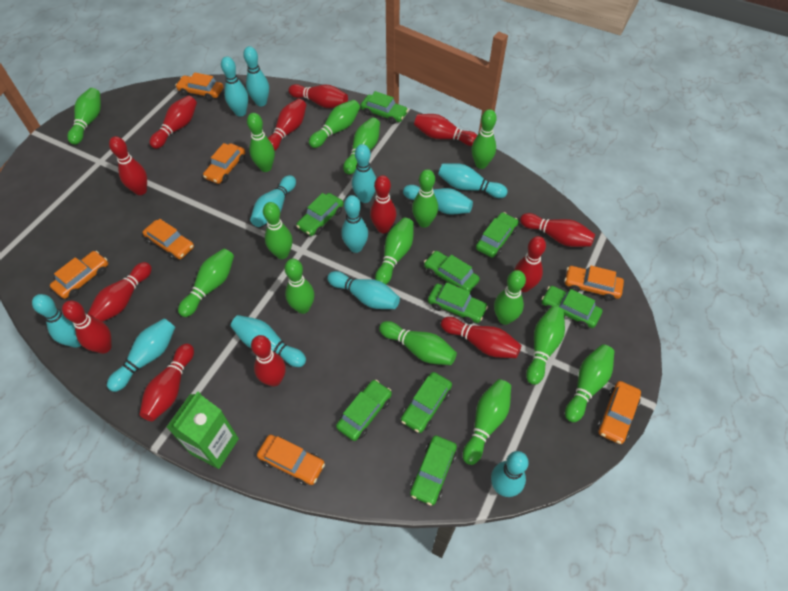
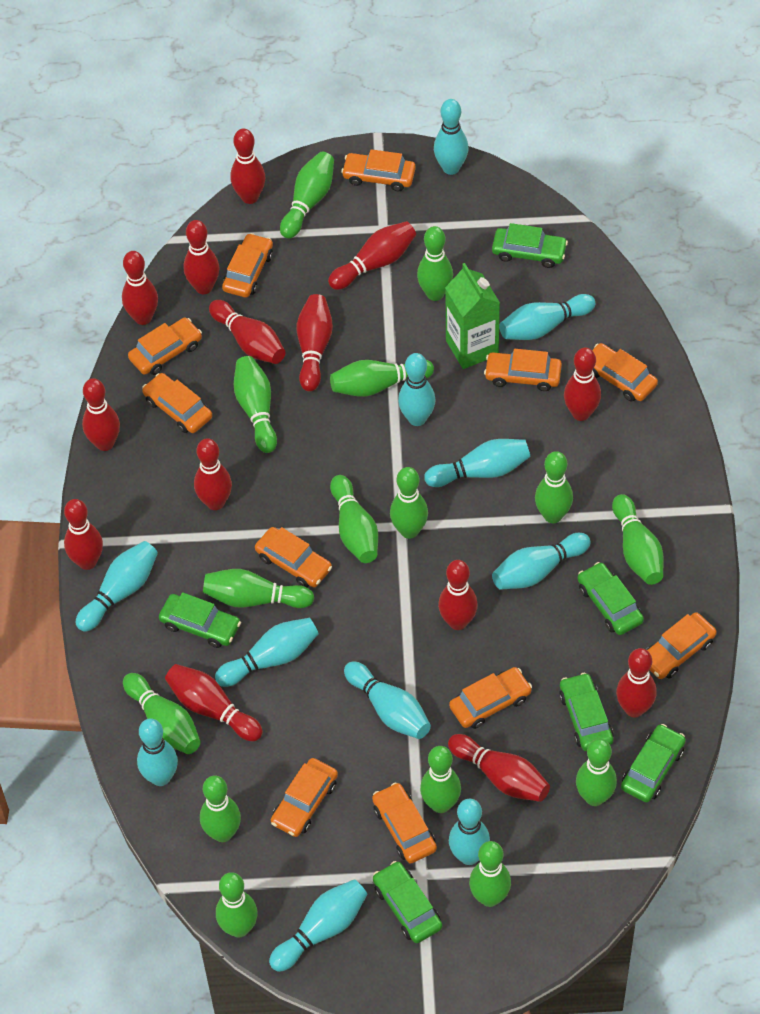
green car: [297,193,344,236] [336,380,392,441] [360,91,408,124] [401,372,452,433] [410,435,457,505] [424,251,480,292] [428,282,488,324] [476,212,518,258] [542,286,602,329] = 9 -> [159,592,241,648] [373,861,442,943] [492,223,568,268] [559,673,613,751] [578,562,644,635] [621,724,686,803] = 6
orange car: [50,251,108,299] [143,219,194,260] [175,72,223,101] [203,143,245,184] [257,435,325,485] [565,266,624,301] [597,381,641,444] = 7 -> [128,318,202,375] [142,373,212,433] [222,233,273,297] [255,527,332,587] [271,758,338,837] [341,149,416,191] [372,782,437,863] [449,667,532,729] [484,349,562,391] [592,343,658,402] [646,612,717,679] = 11
red bowling pin: [62,300,112,354] [87,262,152,322] [109,136,147,195] [139,344,194,421] [149,96,197,149] [251,335,286,387] [268,99,306,151] [288,84,348,108] [370,175,396,233] [414,114,477,146] [441,317,521,358] [514,236,546,292] [520,213,595,247] = 13 -> [64,499,103,570] [82,378,120,451] [122,251,158,325] [165,664,263,741] [184,220,219,294] [194,438,232,510] [209,300,286,364] [230,128,265,204] [297,294,333,391] [328,221,416,290] [438,560,478,630] [448,734,550,802] [564,347,601,421] [616,648,657,717] = 14
turquoise bowling pin: [32,294,81,348] [107,318,175,392] [221,56,248,116] [231,315,306,367] [243,46,269,106] [250,175,296,227] [327,271,400,309] [341,195,368,253] [352,144,376,203] [403,185,473,215] [438,163,508,198] [491,451,529,497] = 12 -> [75,541,158,632] [137,718,178,786] [215,618,319,687] [269,879,368,972] [344,661,431,739] [398,353,436,426] [424,439,530,487] [434,99,469,175] [449,799,490,865] [492,533,591,590] [499,294,595,340] = 11

